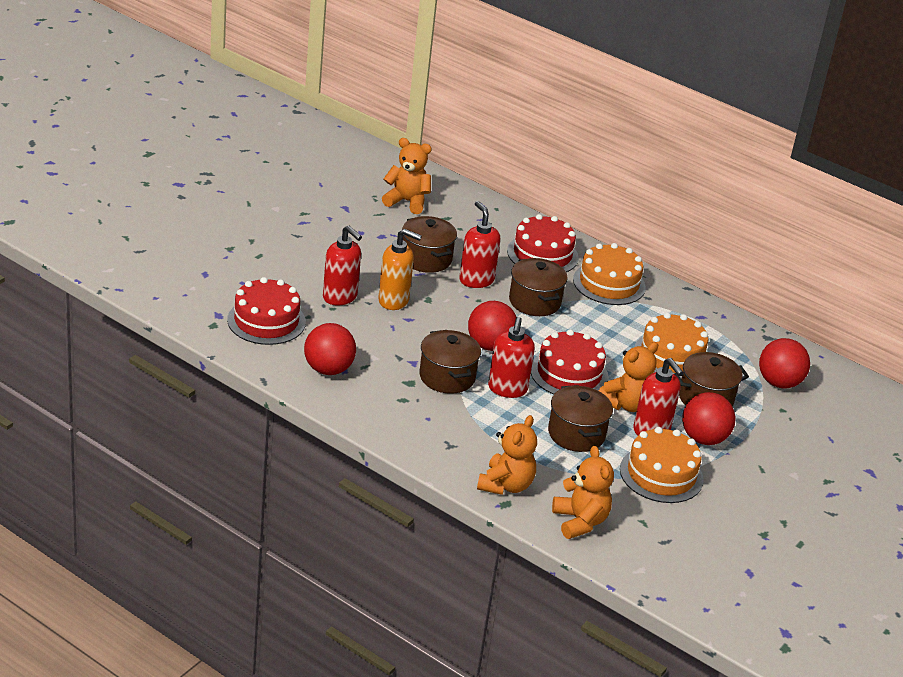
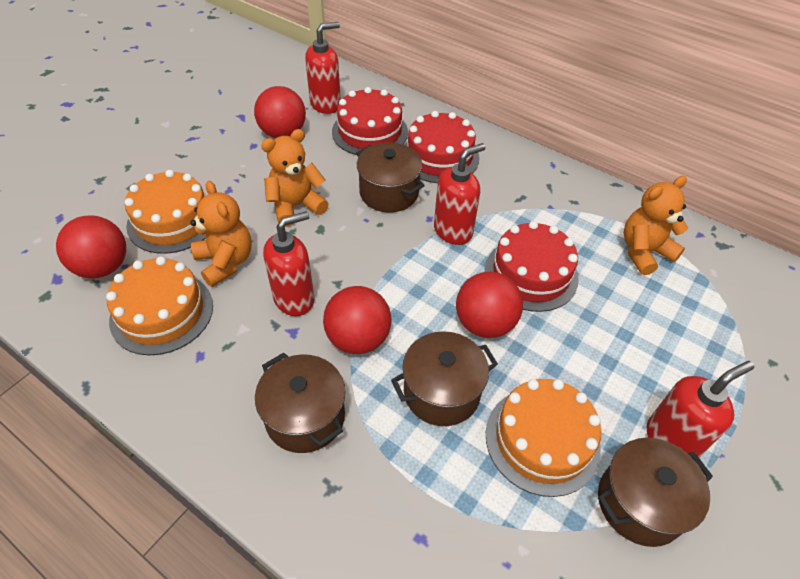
brown pot: [402,216,457,273] [419,330,481,394] [509,258,568,316] [548,385,613,452] [674,352,749,407] = 5 -> [255,353,345,453] [356,142,425,213] [391,331,498,426] [598,438,713,547] = 4
orange soap dispenser: [378,229,422,310] = 1 -> none = 0
orange teddy bear: [382,138,432,214] [477,415,537,495] [552,446,614,539] [599,342,658,412] = 4 -> [190,181,252,287] [261,129,329,227] [624,176,688,275] = 3

